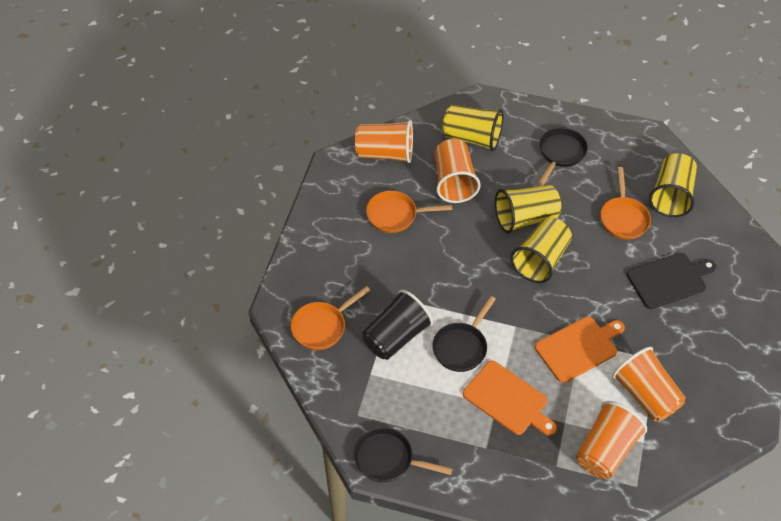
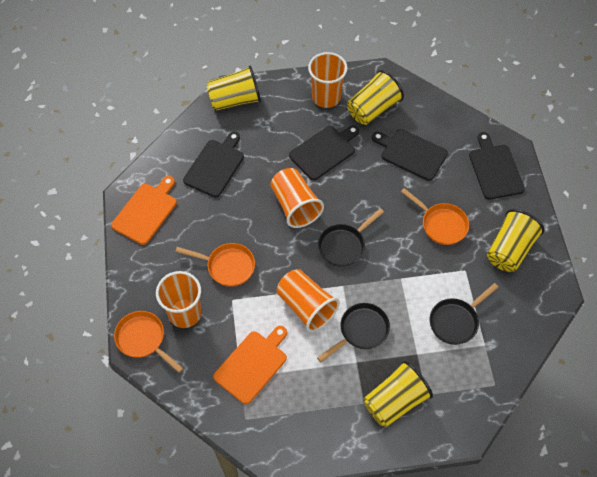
black cup: [362,290,433,360] = 1 -> none = 0
black cutting board: [627,253,716,309] = 1 -> [183,132,244,197] [289,125,359,180] [372,129,448,181] [469,132,525,200] = 4

